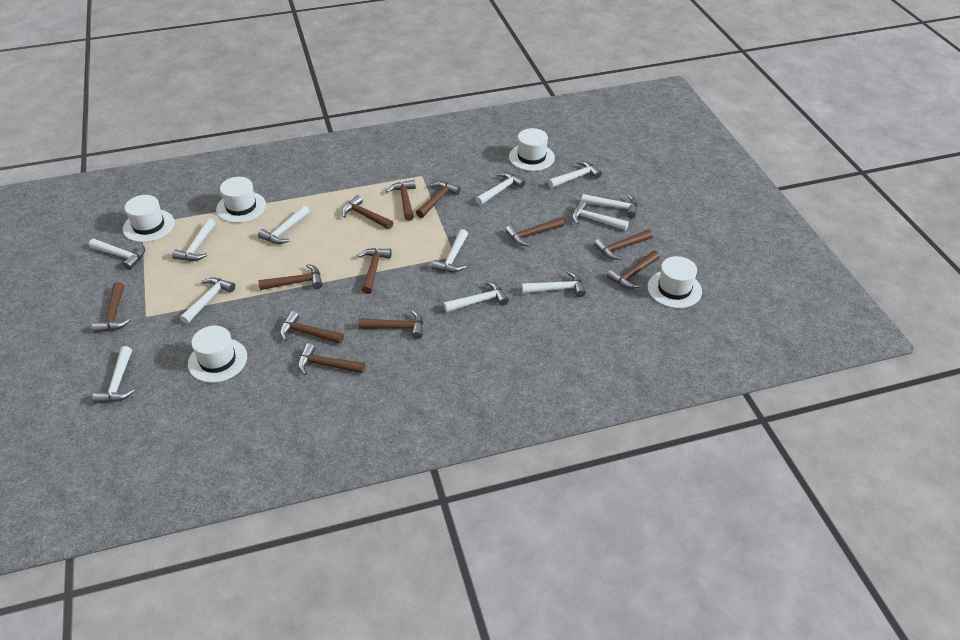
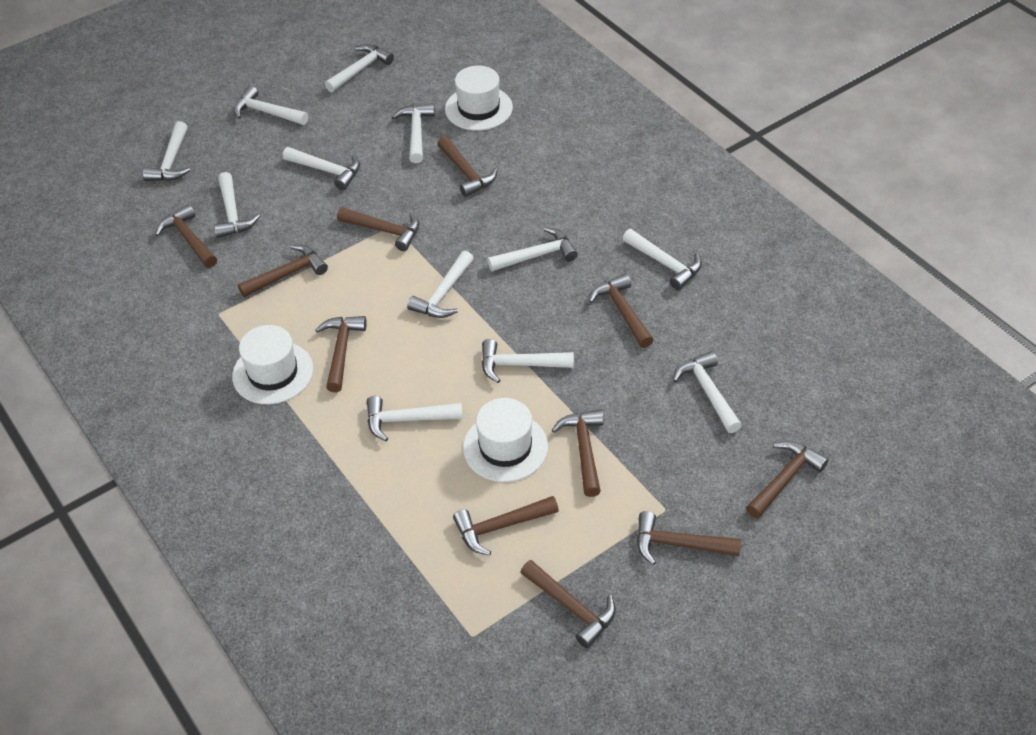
brown hammer: [92,282,131,333] [258,264,323,290] [280,311,344,344] [298,343,365,375] [342,195,393,229] [358,248,392,294] [358,310,423,339] [386,180,416,221] [416,181,461,218] [505,217,564,246] [594,229,653,260] [607,250,660,289] = 12 -> [155,204,217,268] [238,245,328,297] [315,316,367,392] [337,207,419,251] [437,136,498,197] [453,496,559,556] [520,560,616,648] [552,410,604,497] [589,274,653,348] [637,511,741,565] [746,441,829,518] = 11
white hat: [123,195,175,242] [188,326,247,383] [216,177,266,223] [509,128,555,171] [648,256,702,308] = 5 -> [232,325,313,404] [445,65,513,131] [463,398,548,482] = 3

